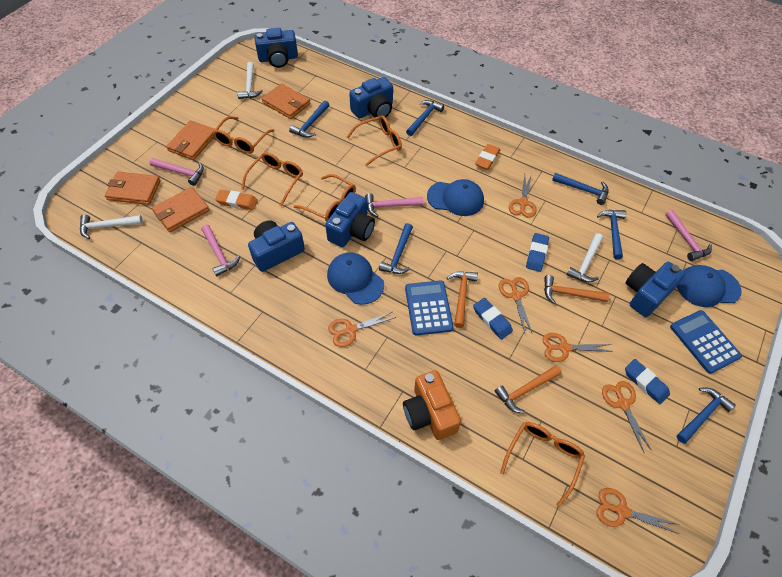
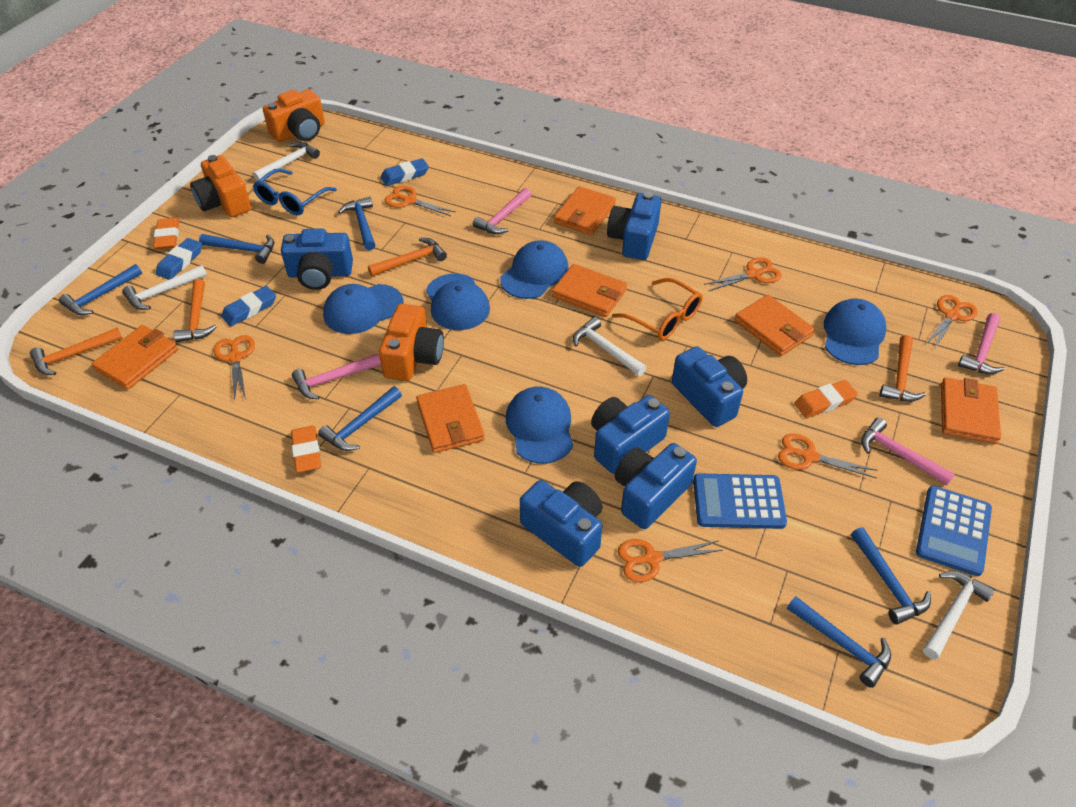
blue camera: [248,220,305,272] [254,28,298,68] [325,192,375,247] [349,77,393,120] [626,262,685,317] = 5 -> [281,228,353,290] [520,480,603,567] [591,395,670,474] [607,192,661,260] [614,443,697,529] [672,346,747,427] = 6
blue cap: [327,252,384,305] [427,179,484,216] [677,265,742,307] = 3 -> [323,284,404,334] [426,273,490,330] [500,240,569,299] [506,386,573,464] [824,298,886,365] = 5
blue glasses: none = 0 -> [253,168,337,215] = 1
orange camera: [403,370,461,440] = 1 -> [190,155,251,217] [263,89,325,142] [379,304,444,381] = 3
orange eraser: [215,189,258,210] [475,144,500,170] = 2 -> [153,218,179,250] [291,426,321,473] [794,380,858,418] = 3
orange glasses: [212,116,274,154] [241,152,303,206] [294,174,356,222] [347,115,402,166] [500,422,585,507] = 5 -> [612,278,702,340] = 1
orange hammer: [447,271,478,328] [495,365,562,413] [544,275,609,304] = 3 -> [30,328,123,375] [174,279,217,342] [368,238,447,277] [880,335,926,402] = 4
orange wallet: [105,172,161,205] [152,187,210,232] [166,120,215,160] [262,83,310,119] = 4 -> [92,325,178,390] [416,384,485,453] [552,264,627,317] [554,186,616,235] [735,295,815,356] [941,378,1001,444] = 6
white hammer: [80,214,143,239] [237,62,263,99] [567,233,603,282] = 3 -> [122,265,207,310] [253,142,320,181] [573,317,646,376] [923,571,995,660] = 4

